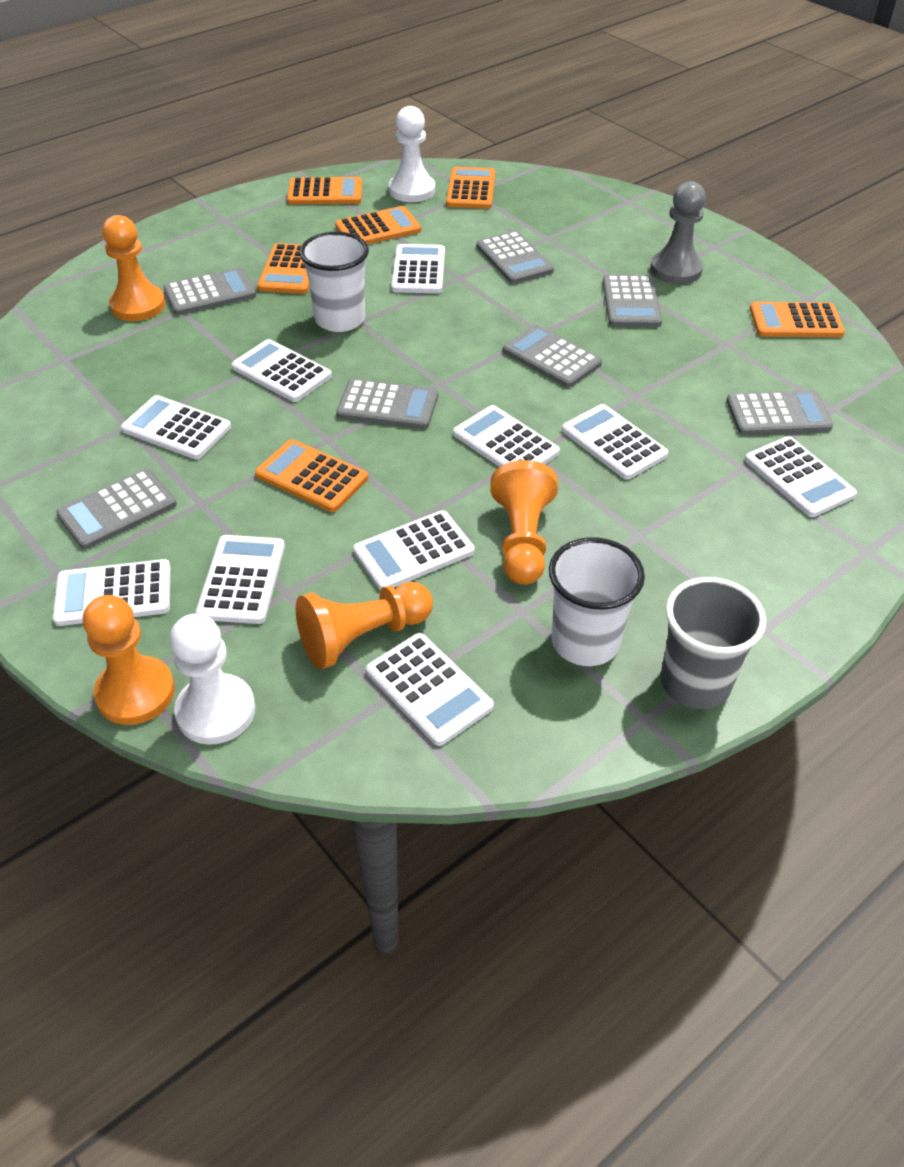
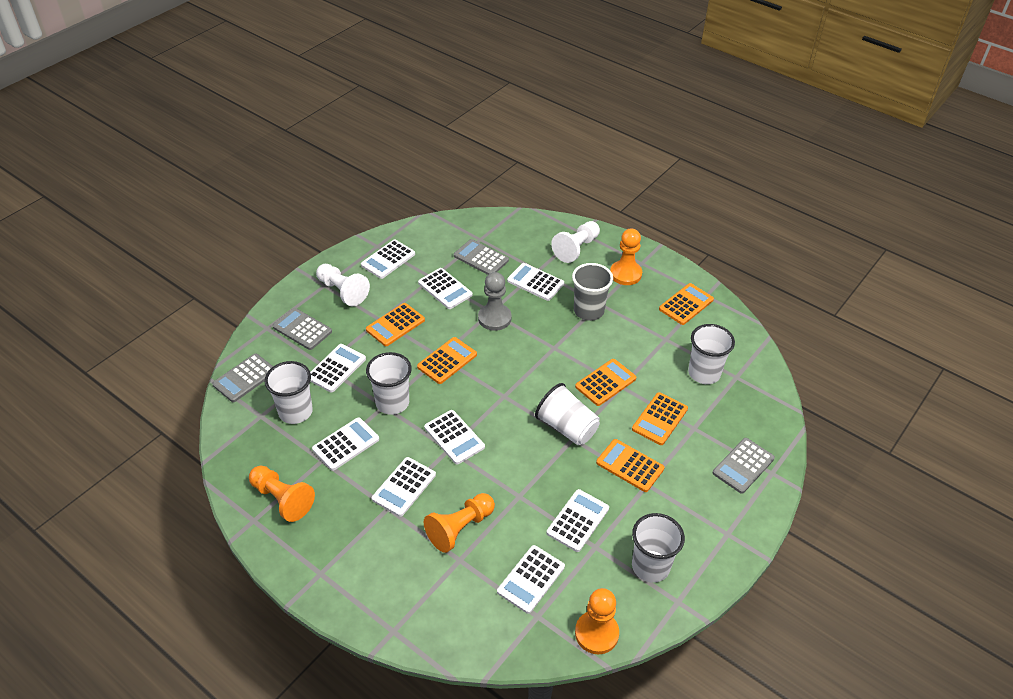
grey calculator: [56,469,177,549] [164,268,256,315] [336,379,438,429] [476,231,554,284] [503,325,602,388] [603,275,662,327] [726,390,833,435] = 7 -> [212,353,273,402] [272,308,332,350] [454,239,509,275] [713,438,775,494] = 4
white calculator: [53,559,171,626] [121,395,231,459] [196,535,285,624] [232,339,332,402] [353,510,475,590] [366,633,494,746] [391,244,445,293] [453,405,560,467] [562,404,668,480] [745,436,857,517] = 10 -> [310,344,366,393] [312,417,379,471] [361,240,415,279] [372,457,436,517] [418,268,472,309] [424,410,485,464] [497,545,565,614] [507,263,564,301] [547,489,609,552] = 9
white cup: [299,232,369,332] [549,537,645,666] = 2 -> [265,361,313,424] [366,352,412,415] [535,383,600,445] [632,513,685,583] [688,324,735,384] = 5

